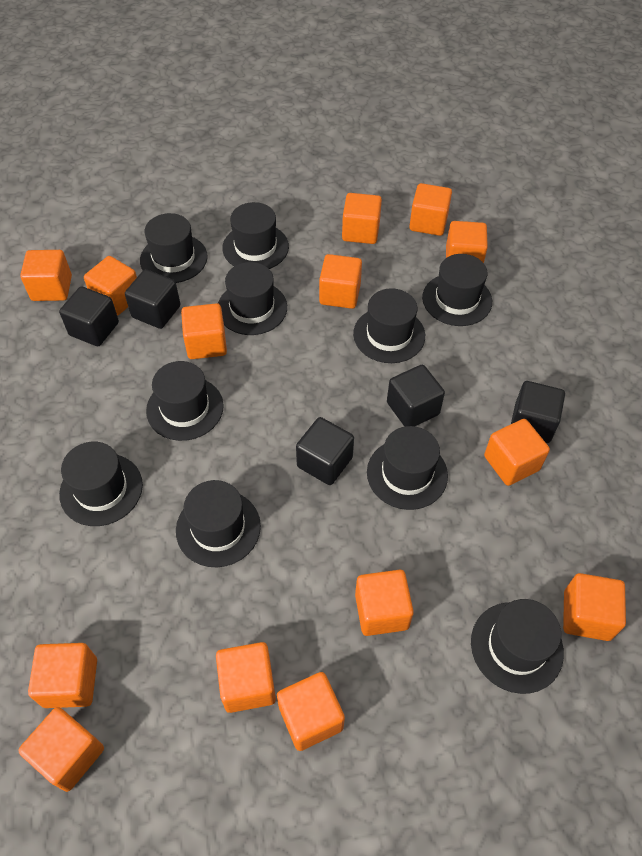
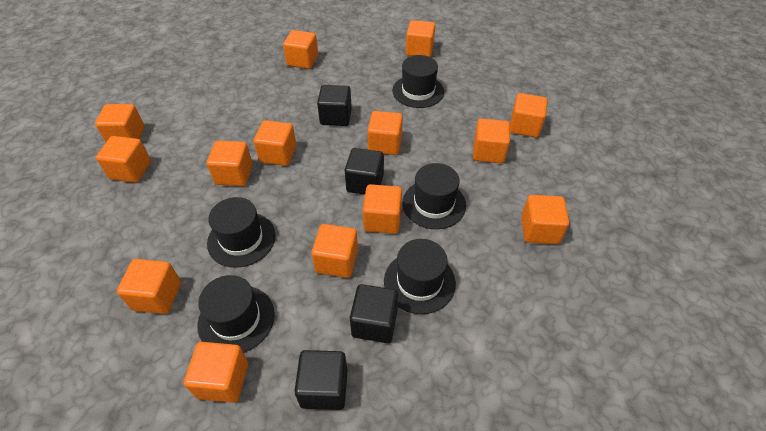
black cube: [59,286,119,346] [125,269,180,329] [296,417,354,485] [387,365,445,427] [511,381,565,443] = 5 -> [294,350,348,410] [317,85,352,126] [345,148,384,195] [350,284,398,343] = 4
black hat: [59,442,143,526] [140,213,207,283] [146,361,224,441] [176,480,261,567] [218,262,287,335] [222,202,289,269] [353,288,425,363] [367,426,448,510] [422,254,492,326] [471,599,564,694] = 10 -> [198,275,275,353] [207,197,276,268] [384,239,456,314] [392,55,444,108] [402,163,466,229] = 5

